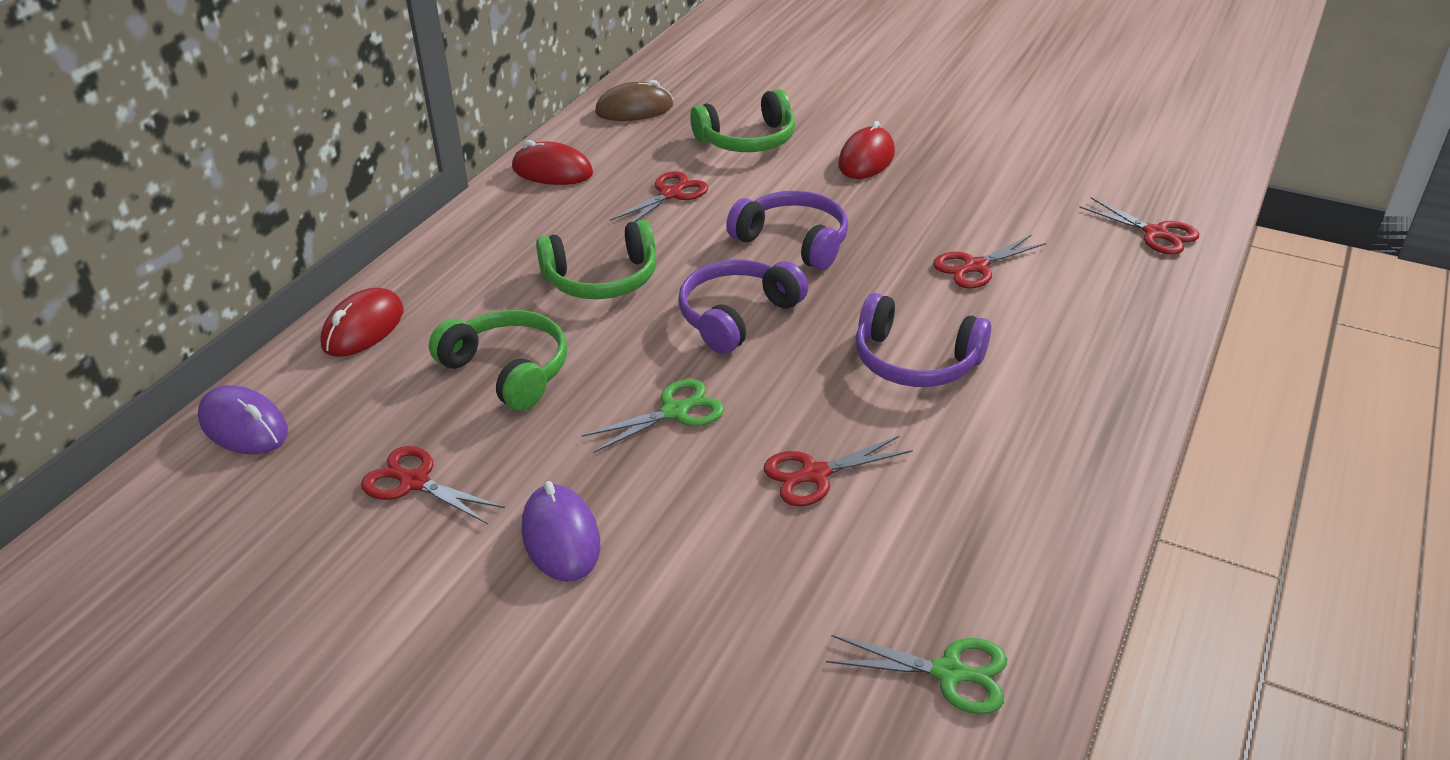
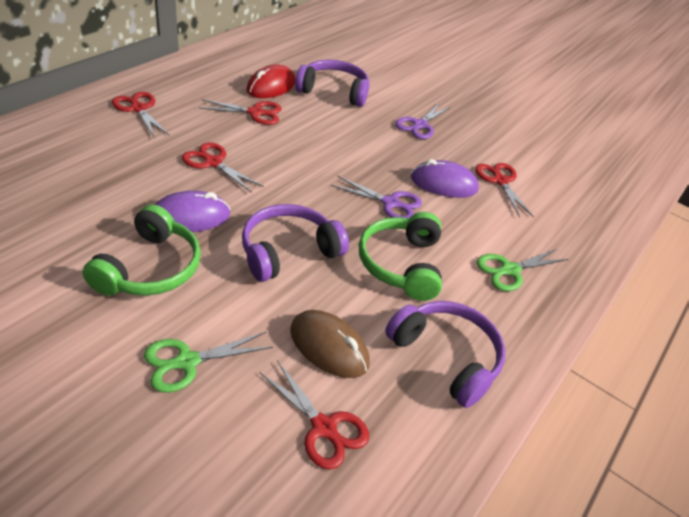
green headphones: [429,310,567,411] [536,220,657,299] [690,89,795,152] = 3 -> [82,204,201,296] [359,212,442,301] = 2
purple scissors: none = 0 -> [331,176,422,218] [395,104,451,139] = 2
red mouse: [320,287,404,357] [512,140,593,185] [838,121,895,179] = 3 -> [246,64,295,98] = 1

